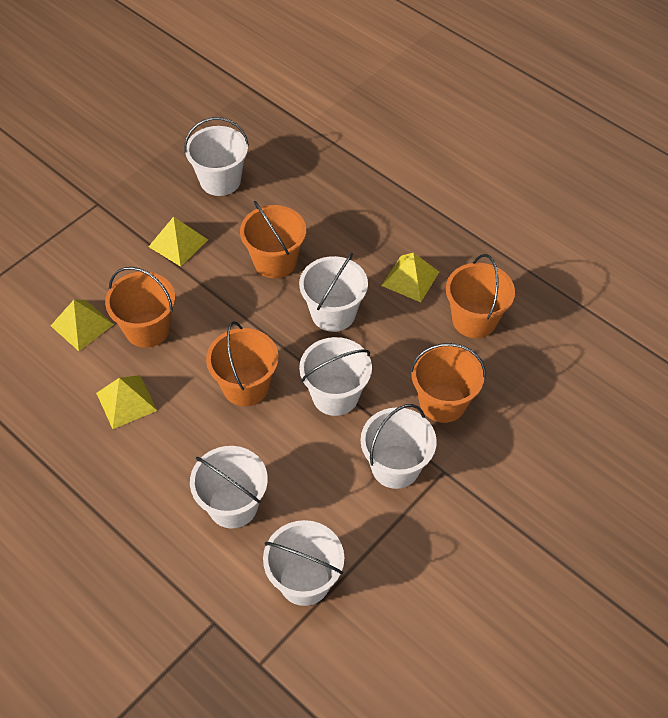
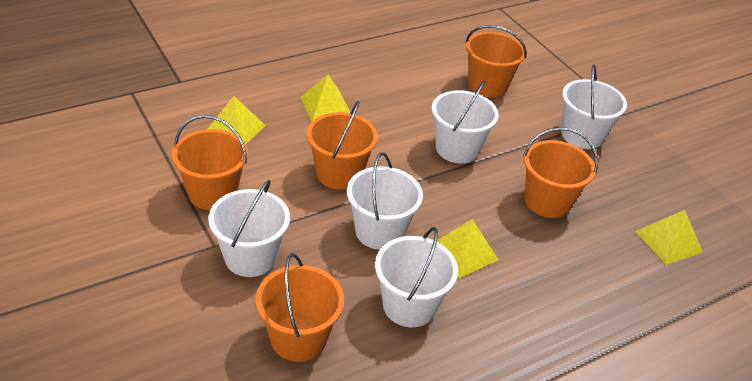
white bucket: [184,117,249,196] [190,446,268,528] [263,520,344,606] [299,253,368,332] [299,337,372,416] [361,404,437,489] = 6 -> [208,180,290,277] [347,152,423,250] [375,227,458,327] [431,81,499,163] [561,64,627,149] = 5

